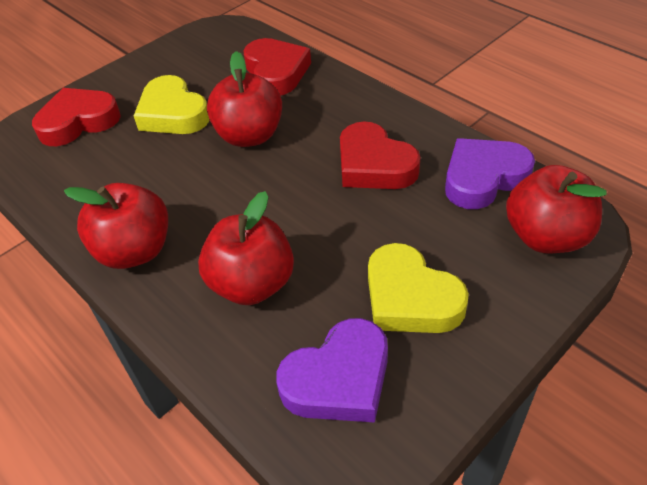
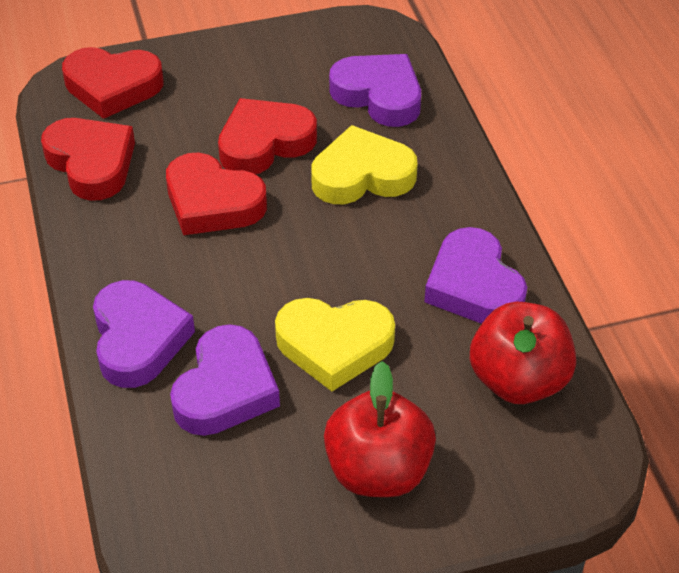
purple heart: [276,318,388,423] [445,138,535,209] = 2 -> [93,280,195,388] [170,324,280,436] [329,54,421,127] [424,227,527,324] = 4
red apple: [64,183,168,269] [198,191,294,305] [207,51,282,147] [506,165,607,254] = 4 -> [324,361,436,497] [470,302,576,404] = 2
red heart: [32,88,121,146] [243,38,311,95] [340,121,420,189] = 3 -> [41,118,135,201] [62,47,164,119] [166,153,267,235] [218,98,317,174] = 4

